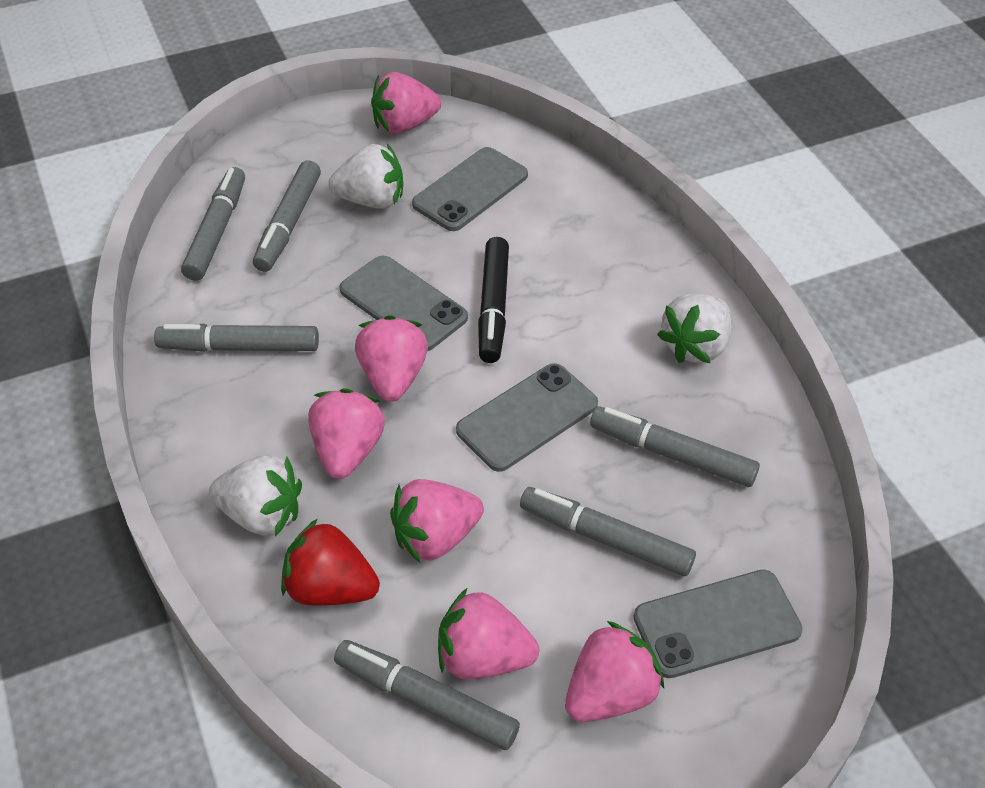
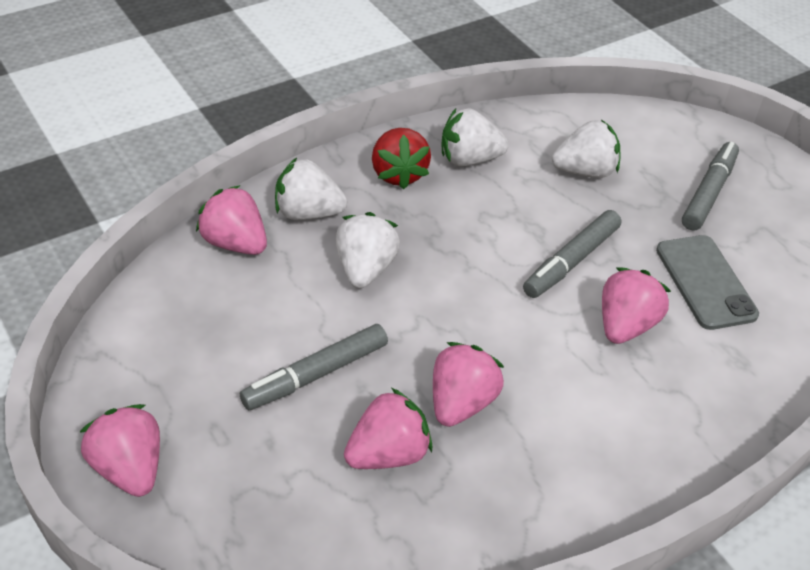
black marker: [478,237,509,363] = 1 -> none = 0
grey marker: [154,324,319,352] [181,167,245,281] [253,161,321,272] [334,640,520,750] [520,487,696,576] [590,406,760,487] = 6 -> [240,324,388,410] [523,210,621,298] [682,142,739,231] = 3
grey phone: [339,255,468,351] [412,147,528,231] [456,363,598,472] [634,570,803,678] = 4 -> [656,235,759,330] = 1
pink strawberry: [308,388,385,479] [355,315,428,402] [371,72,441,134] [390,479,484,563] [438,588,539,679] [565,621,664,722] = 6 -> [80,404,160,497] [196,185,267,255] [344,388,433,469] [433,342,504,427] [602,267,671,344] = 5
white strawberry: [209,455,302,536] [328,144,403,209] [657,294,732,363] = 3 -> [275,158,347,220] [336,212,400,288] [441,108,509,166] [551,119,620,178] = 4

